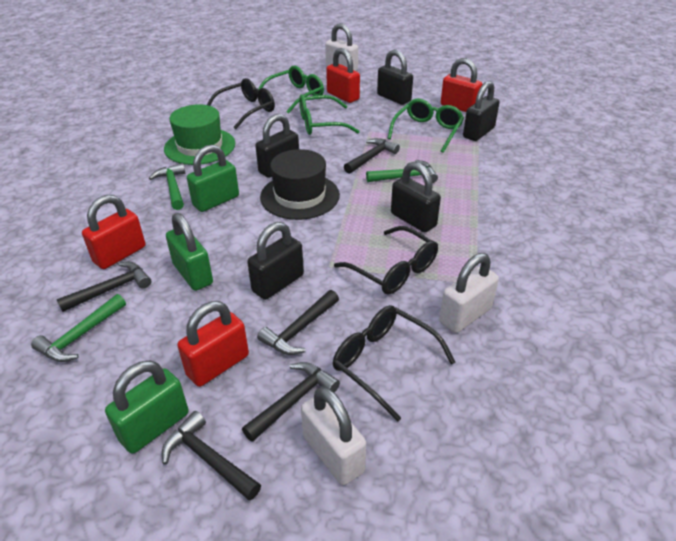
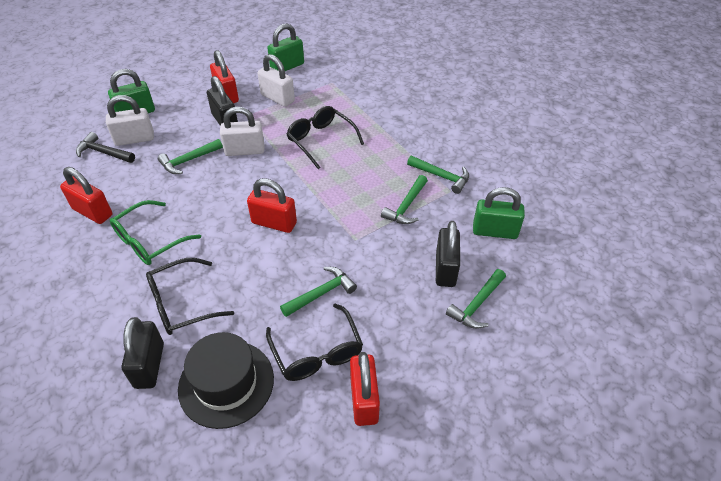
black hammer: [57,262,151,312] [162,411,261,501] [242,362,340,442] [257,290,339,355] [344,138,400,174] = 5 -> [76,132,135,163] = 1
black padlock: [247,222,304,300] [255,114,299,178] [377,50,413,105] [391,162,441,232] [463,81,500,141] = 5 -> [122,317,164,389] [207,76,238,125] [436,221,460,287] = 3
green glasses: [258,65,324,114] [299,95,360,135] [388,98,464,153] = 3 -> [110,200,201,265] = 1
green hammer: [31,294,126,362] [149,163,185,210] [366,160,438,183] = 3 -> [158,139,223,174] [280,267,357,317] [381,175,428,224] [407,156,469,194] [446,269,506,329] = 5
green hat: [164,104,235,165] = 1 -> none = 0

